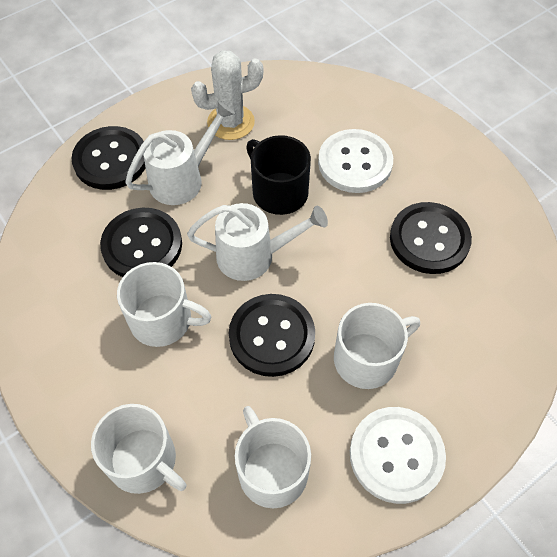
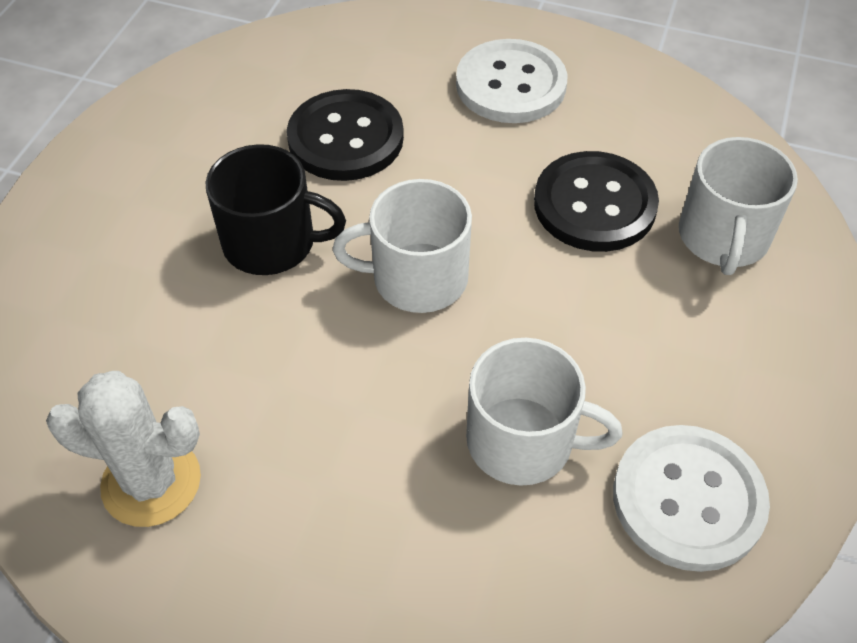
black button: [72,126,145,190] [100,208,182,277] [229,294,315,377] [390,202,472,274] = 4 -> [287,89,404,181] [534,151,659,252] = 2
white mug: [91,404,187,494] [117,262,211,347] [235,406,311,508] [334,303,420,389] = 4 -> [333,179,472,313] [466,338,622,486] [679,137,798,275] = 3
white watering can: [125,100,235,205] [187,203,328,281] = 2 -> none = 0

